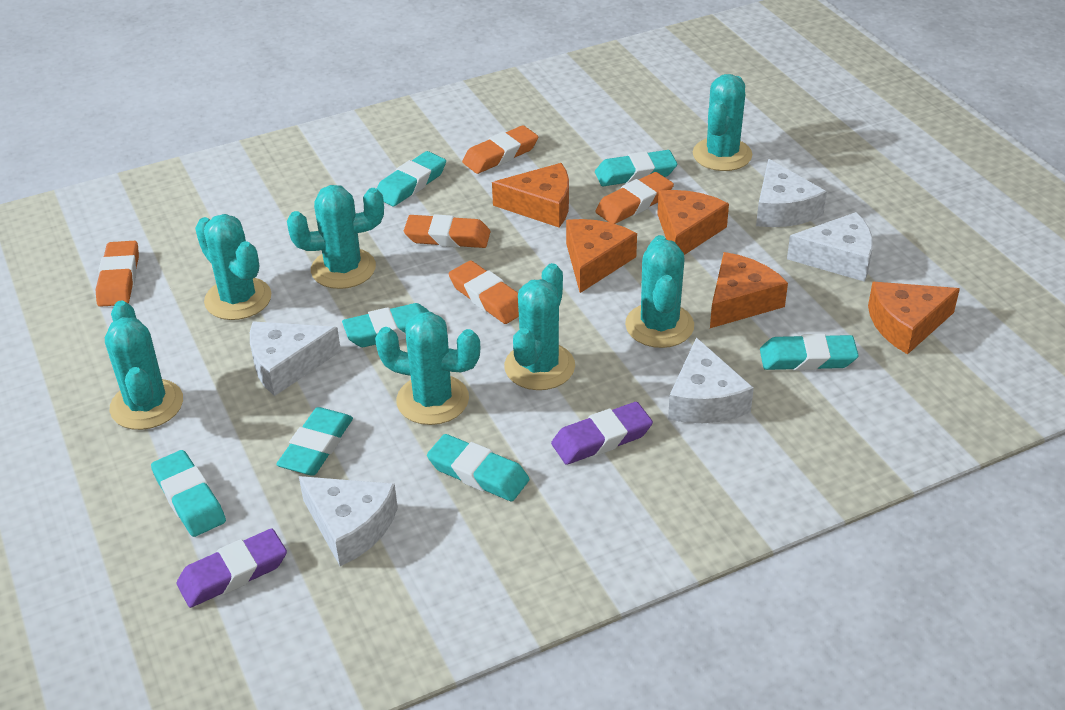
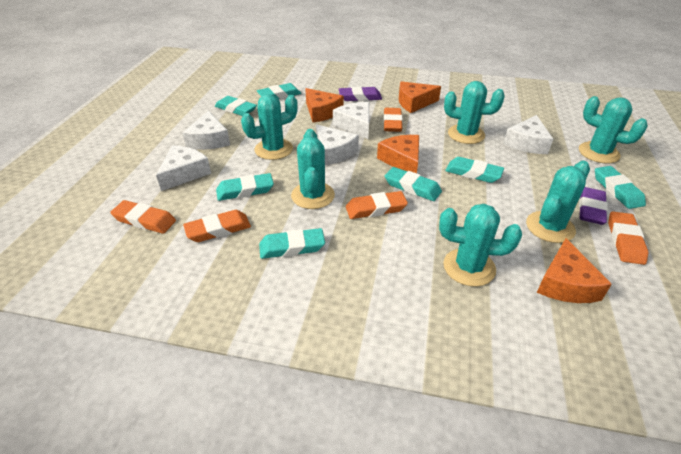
orange cheese: [492,163,569,227] [566,219,637,293] [657,190,729,255] [710,252,788,328] [868,282,960,354] = 5 -> [305,88,344,122] [377,135,419,173] [399,81,441,113] [537,238,612,303] = 4
turquoise cactus: [105,301,183,430] [195,214,271,320] [287,185,384,289] [375,312,480,425] [504,263,575,390] [625,235,694,348] [693,74,752,171] = 7 -> [241,94,298,160] [291,129,335,209] [439,204,522,287] [444,81,505,144] [526,161,590,243] [579,96,648,163] = 6

